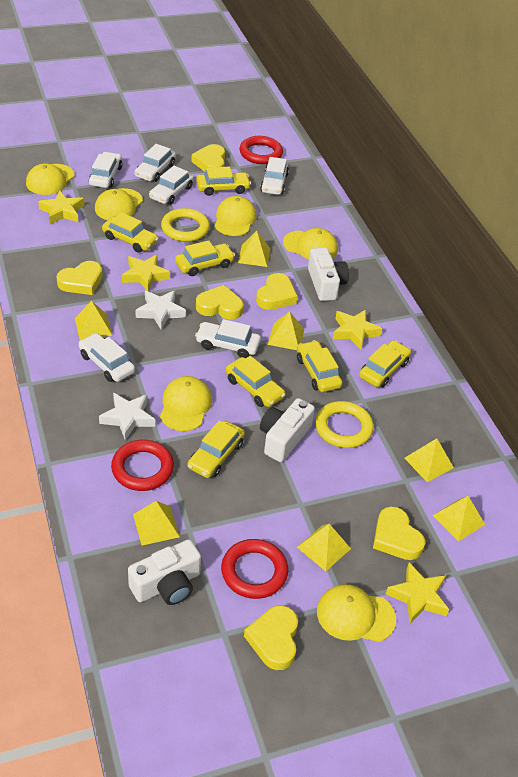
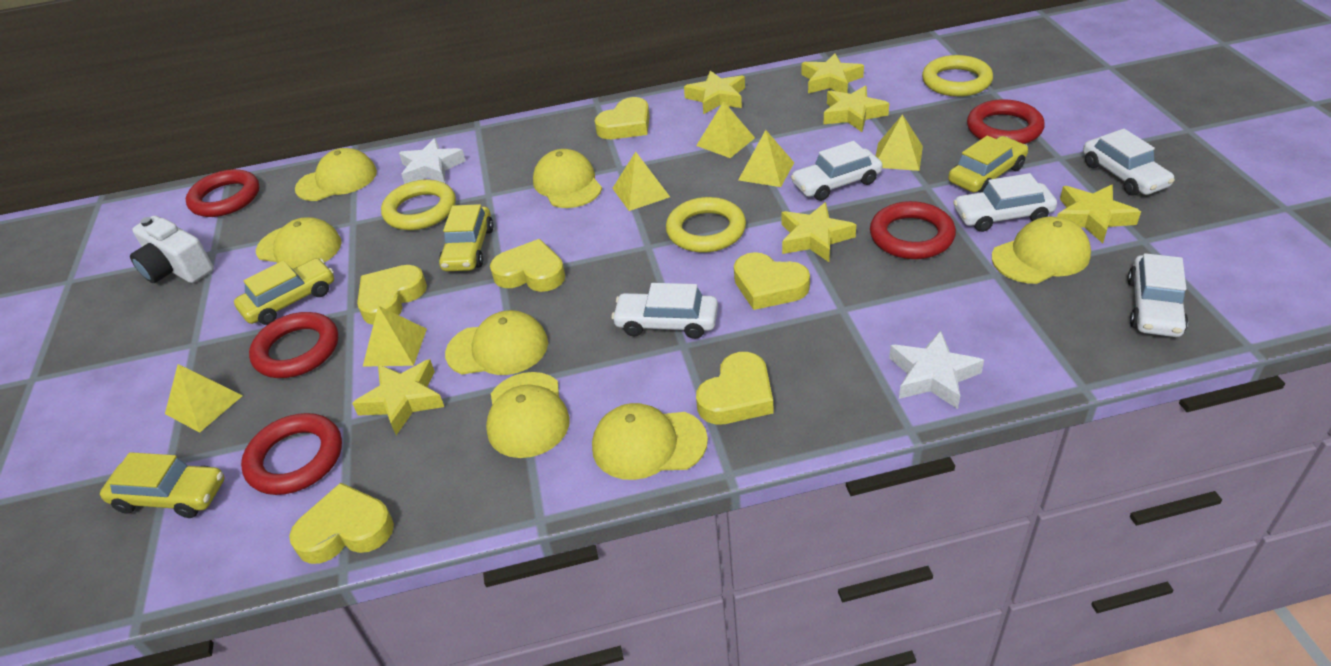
red ring: [111,440,174,491] [221,539,288,599] [240,136,283,164] = 3 -> [186,169,259,217] [241,413,342,495] [249,312,338,378] [870,201,956,259] [967,99,1045,144] = 5
white camera: [128,539,201,605] [260,398,315,462] [308,248,349,301] = 3 -> [130,216,214,283] = 1
white car: [79,333,135,382] [89,152,122,188] [135,144,176,182] [149,166,194,205] [195,319,261,358] [260,157,289,195] = 6 -> [611,283,718,339] [791,141,883,201] [953,173,1057,232] [1083,129,1175,195] [1127,253,1188,337] = 5
yellow cap: [26,163,75,195] [95,188,143,220] [160,376,212,431] [215,196,257,236] [283,228,338,259] [317,584,396,642] = 6 -> [256,217,341,269] [295,148,377,201] [445,310,548,375] [486,372,570,458] [533,149,602,208] [592,403,708,480] [992,217,1091,284] = 7
yellow car: [102,212,159,253] [175,240,235,276] [187,420,245,478] [196,166,251,196] [226,356,286,407] [297,340,342,392] [359,340,411,387] = 7 -> [100,452,225,518] [234,258,334,325] [439,204,494,271] [948,135,1028,193] = 4
yellow pyramid: [75,301,112,340] [133,501,180,545] [238,231,271,267] [268,311,305,350] [297,524,351,571] [404,438,454,482] [433,496,485,542] = 7 -> [165,364,243,433] [363,306,427,367] [612,152,670,211] [696,101,755,158] [738,130,794,187] [876,114,923,171] = 6
yellow ring: [161,208,210,242] [315,401,374,448] = 2 -> [381,180,456,230] [666,197,746,252] [922,55,993,97] = 3
yellow star: [38,191,84,224] [122,254,170,291] [333,310,382,350] [386,563,449,624] = 4 -> [352,359,444,435] [684,71,745,114] [782,202,856,262] [801,54,864,93] [824,86,889,132] [1057,185,1141,243] = 6

